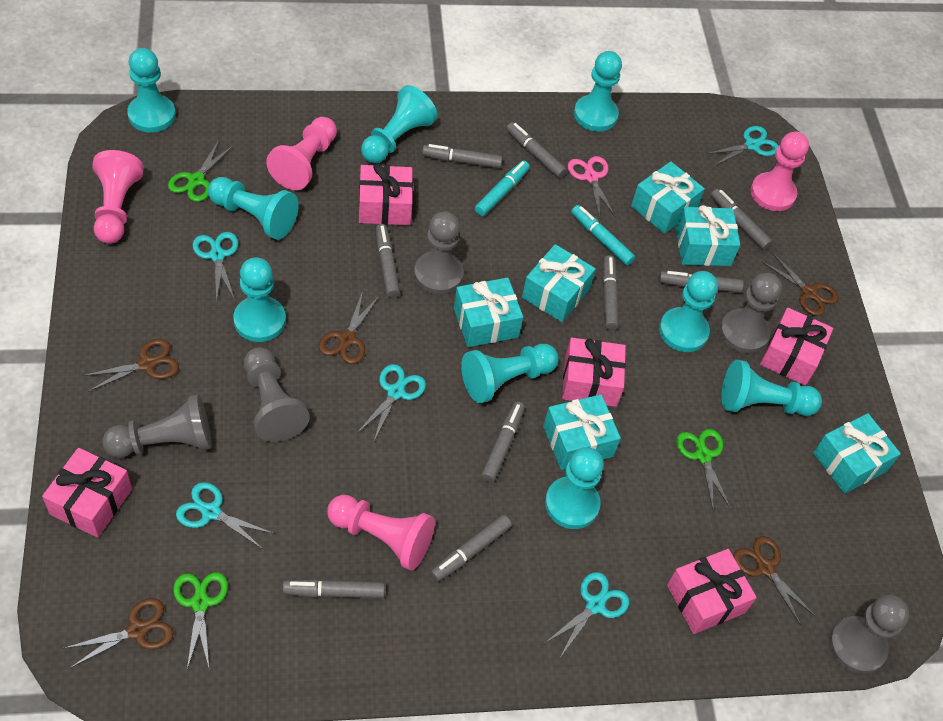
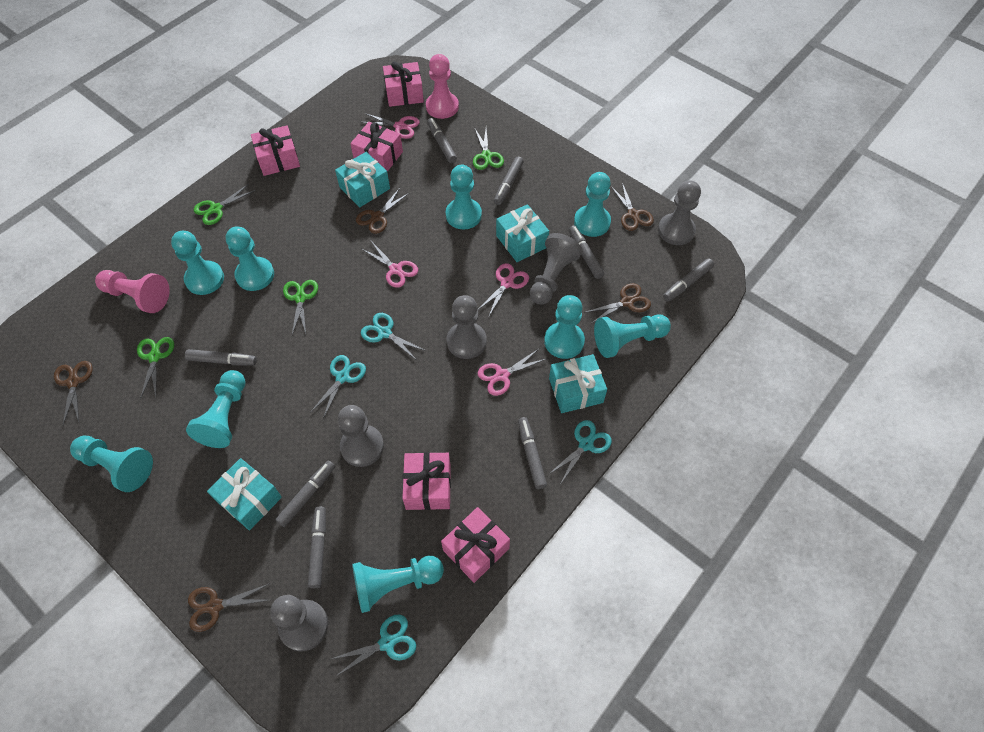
green scissors: [168,140,233,202] [173,572,228,669] [676,429,731,511] = 3 -> [137,337,174,399] [194,184,255,225] [283,280,318,335] [473,127,504,170] = 4
grey marker: [282,579,385,598] [376,224,400,298] [422,144,502,168] [430,515,512,582] [481,401,525,482] [506,122,567,178] [602,255,619,330] [659,271,744,293] [711,189,772,250] = 9 -> [185,349,257,366] [275,461,335,527] [308,506,326,588] [427,118,457,163] [494,157,524,205] [518,417,547,489] [568,225,604,279] [663,258,714,301] = 8
pink pawn: [92,150,144,244] [266,117,337,190] [327,495,435,571] [750,131,809,211] = 4 -> [95,270,170,313] [426,54,459,119] = 2
pink scissors: [568,156,616,217] = 1 -> [362,113,420,139] [362,241,418,288] [478,263,529,318] [478,349,546,396] = 4
turquoise gift: [454,278,523,347] [522,244,596,322] [543,394,621,470] [631,161,705,234] [676,205,740,266] [813,413,901,493] = 6 -> [207,458,282,530] [335,152,390,207] [496,204,549,262] [549,354,607,413] = 4
turquoise marker: [475,161,530,216] [571,205,635,265] = 2 -> none = 0
turquoise scissors: [176,482,274,549] [192,232,238,302] [357,364,426,441] [545,572,629,656] [706,126,779,166] = 5 -> [310,355,366,419] [331,615,416,677] [361,313,426,359] [549,420,612,483] = 4

